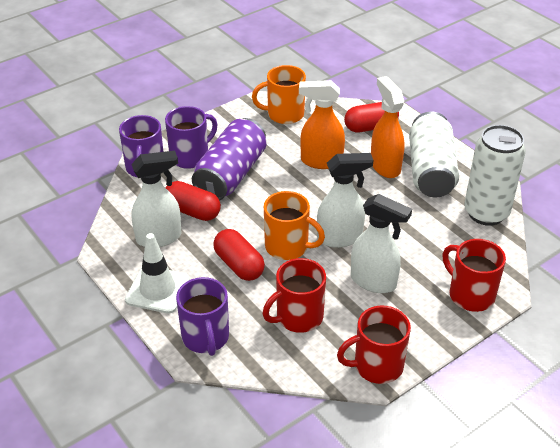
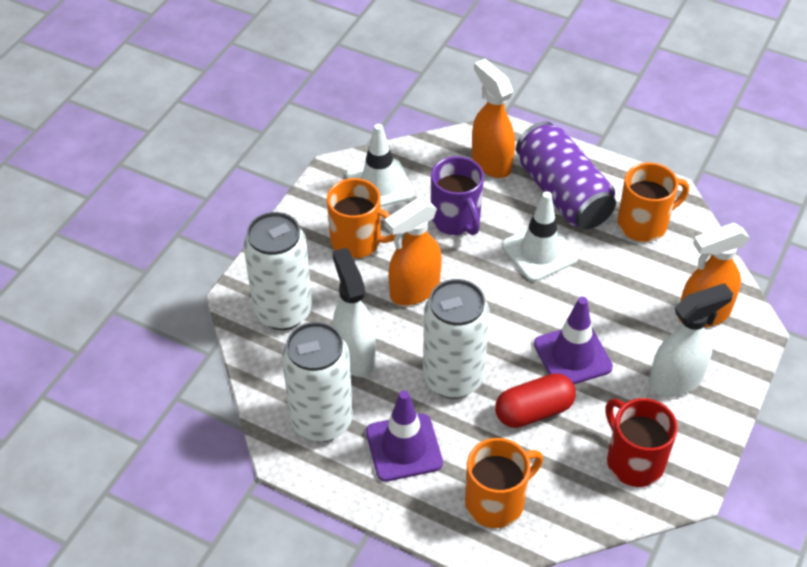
orange mug: [252,65,306,124] [264,191,325,260] = 2 -> [327,178,396,258] [465,438,543,528] [617,162,689,242] = 3
orange spray bottle: [299,80,345,169] [371,76,405,178] = 2 -> [385,198,442,306] [472,59,515,178] [678,223,750,328] = 3
purple mug: [119,115,163,177] [165,106,217,169] [176,277,229,356] = 3 -> [431,156,484,235] = 1
purple traffic cone: none = 0 -> [366,390,443,482] [534,297,613,384] = 2
red capsule: [165,181,221,221] [213,229,265,281] [344,102,399,132] = 3 -> [495,373,576,428] = 1
red mug: [263,258,326,333] [337,305,411,384] [443,239,506,312] = 3 -> [606,398,678,487] = 1
white can: [409,112,459,198] [464,125,526,226] = 2 -> [243,212,312,330] [282,322,353,442] [423,279,490,399] = 3
white spray bottle: [131,151,181,247] [317,153,373,248] [351,194,412,293] = 3 -> [332,248,376,377] [649,283,733,397] = 2
white traffic cone: [125,233,190,314] = 1 -> [346,124,414,207] [502,191,578,281] = 2

